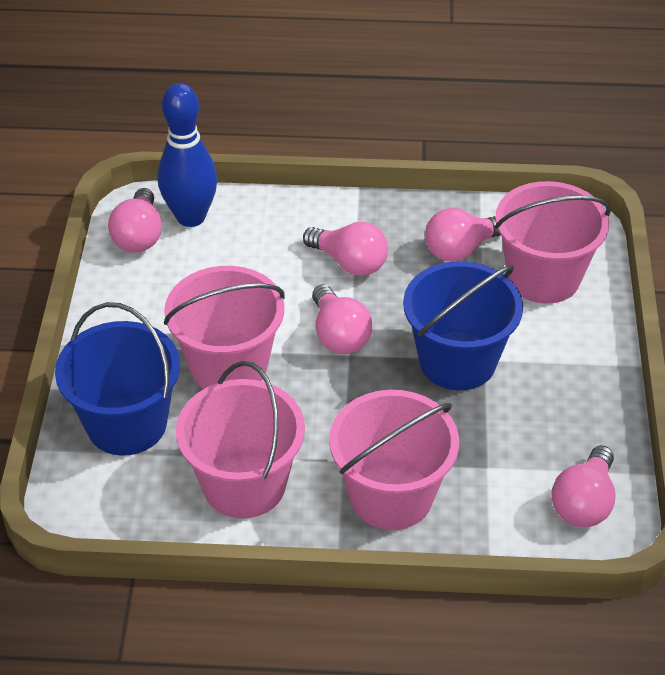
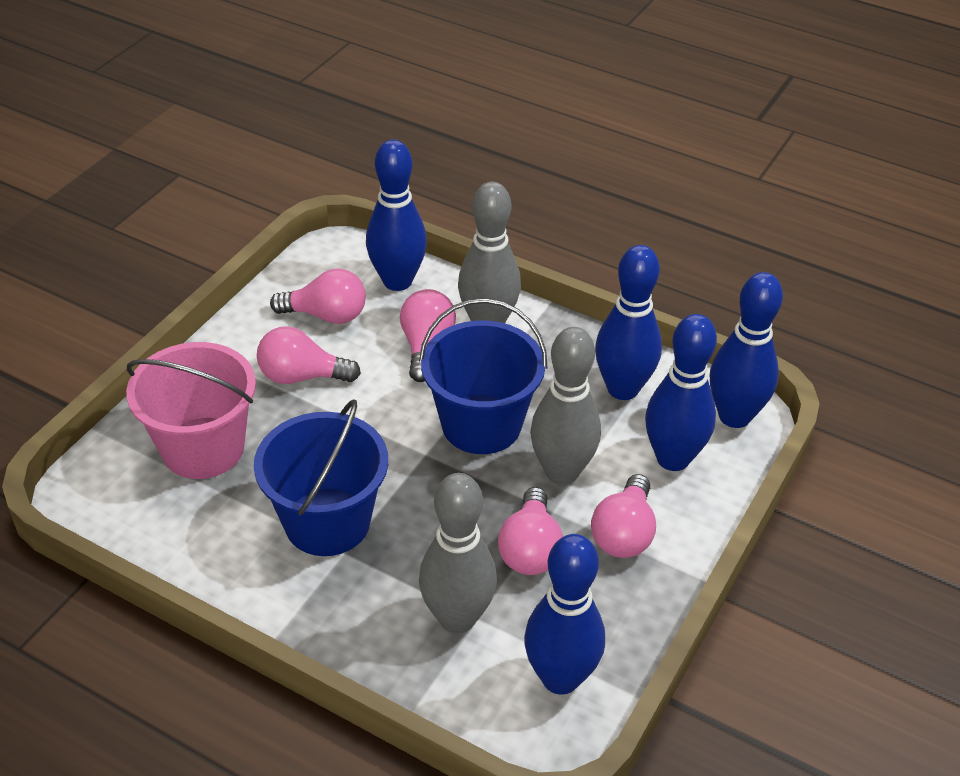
blue bowling pin: [158,83,217,227] = 1 -> [366,139,427,291] [524,534,605,694] [595,245,662,400] [645,314,717,471] [710,272,783,428] = 5
grey bowling pin: none = 0 -> [419,473,497,634] [458,182,521,323] [530,327,601,485] = 3
pink bucket: [164,266,285,389] [176,361,305,519] [329,390,459,530] [495,181,611,304] = 4 -> [126,342,256,479] = 1

